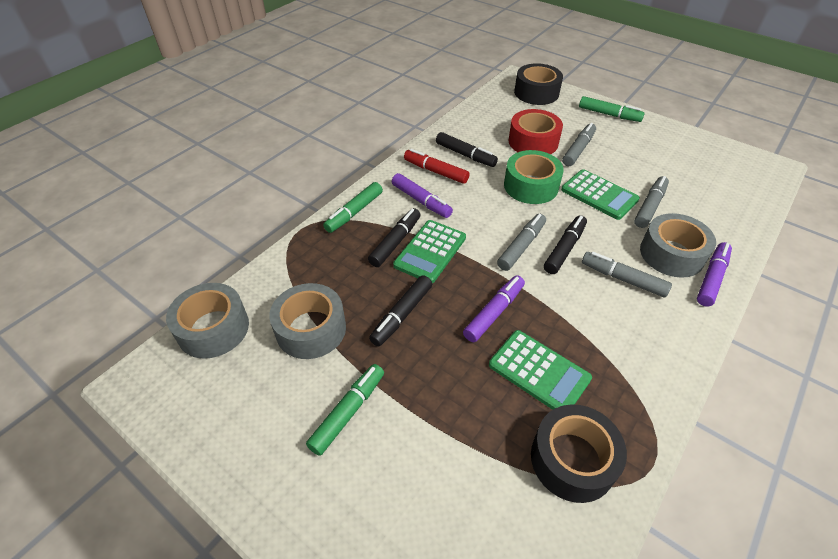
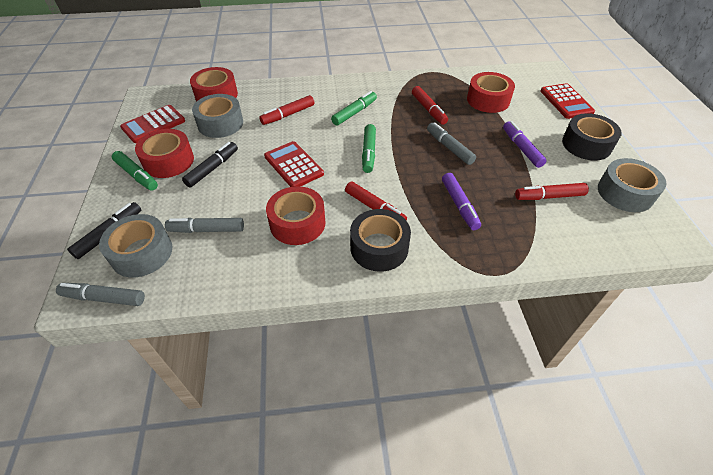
black marker: [368,208,420,267] [369,275,432,346] [436,132,498,167] [544,215,587,274] = 4 -> [67,202,141,259] [182,142,238,187] = 2
green calculator: [393,220,466,283] [489,330,592,410] [561,169,640,220] = 3 -> none = 0
green tape: [504,150,564,204] = 1 -> none = 0
grey marker: [497,214,546,271] [562,123,596,166] [582,252,672,297] [634,176,669,228] = 4 -> [56,283,145,306] [165,218,244,233] [427,122,476,165] = 3
purple marker: [392,173,453,218] [463,276,525,342] [697,242,732,307] = 3 -> [442,173,481,230] [503,121,547,168] = 2
red calculator: none = 0 -> [120,105,185,143] [264,141,324,187] [540,83,595,119] = 3
red marker: [404,149,470,184] = 1 -> [259,95,314,125] [345,181,407,221] [412,86,448,125] [515,183,589,200] = 4
red tape: [508,109,563,154] = 1 -> [135,129,194,178] [190,67,238,101] [266,186,326,245] [467,72,515,113] = 4

